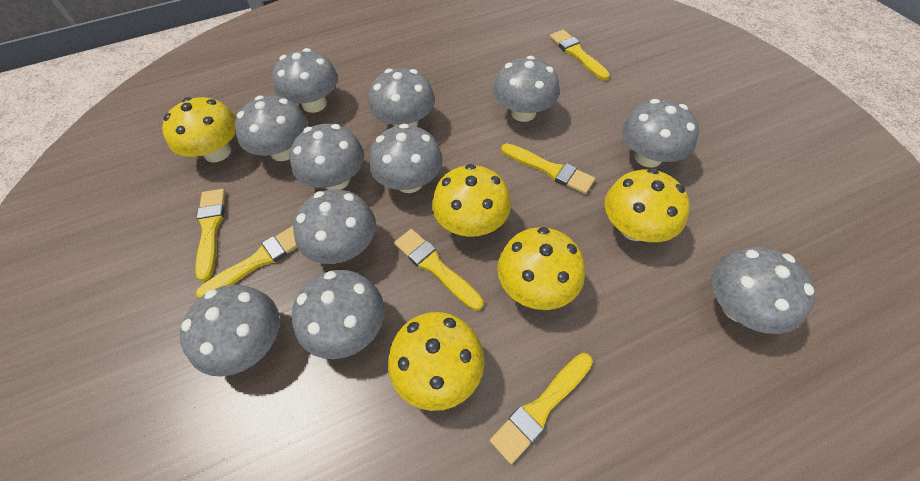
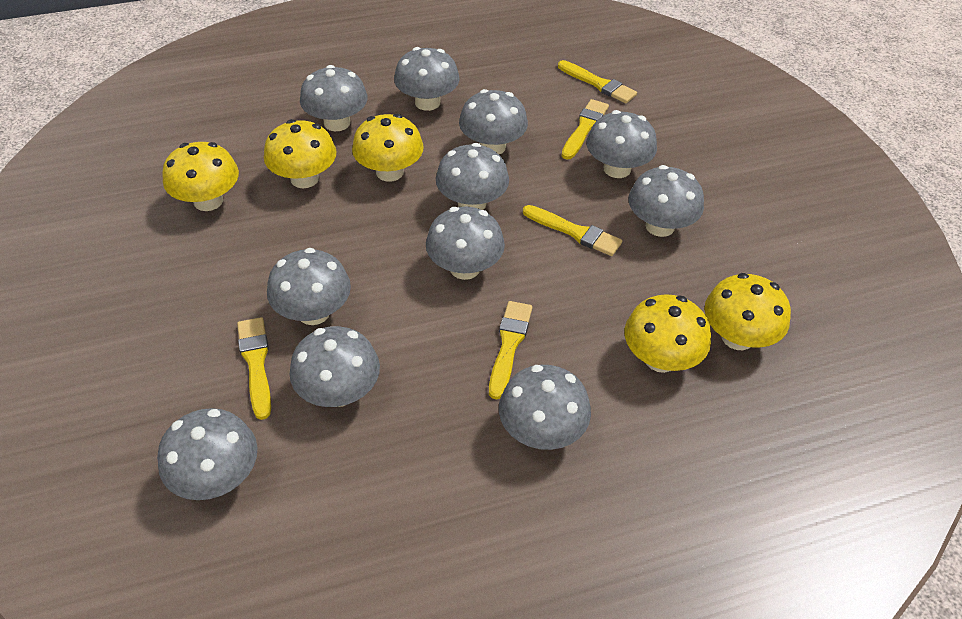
yellow brush: [195,189,225,281] [196,226,297,298] [394,229,483,311] [490,353,593,464] [501,143,595,194] [550,30,610,80] = 6 -> [237,317,271,420] [489,301,532,399] [523,205,622,256] [558,60,637,103] [561,99,609,160] = 5

